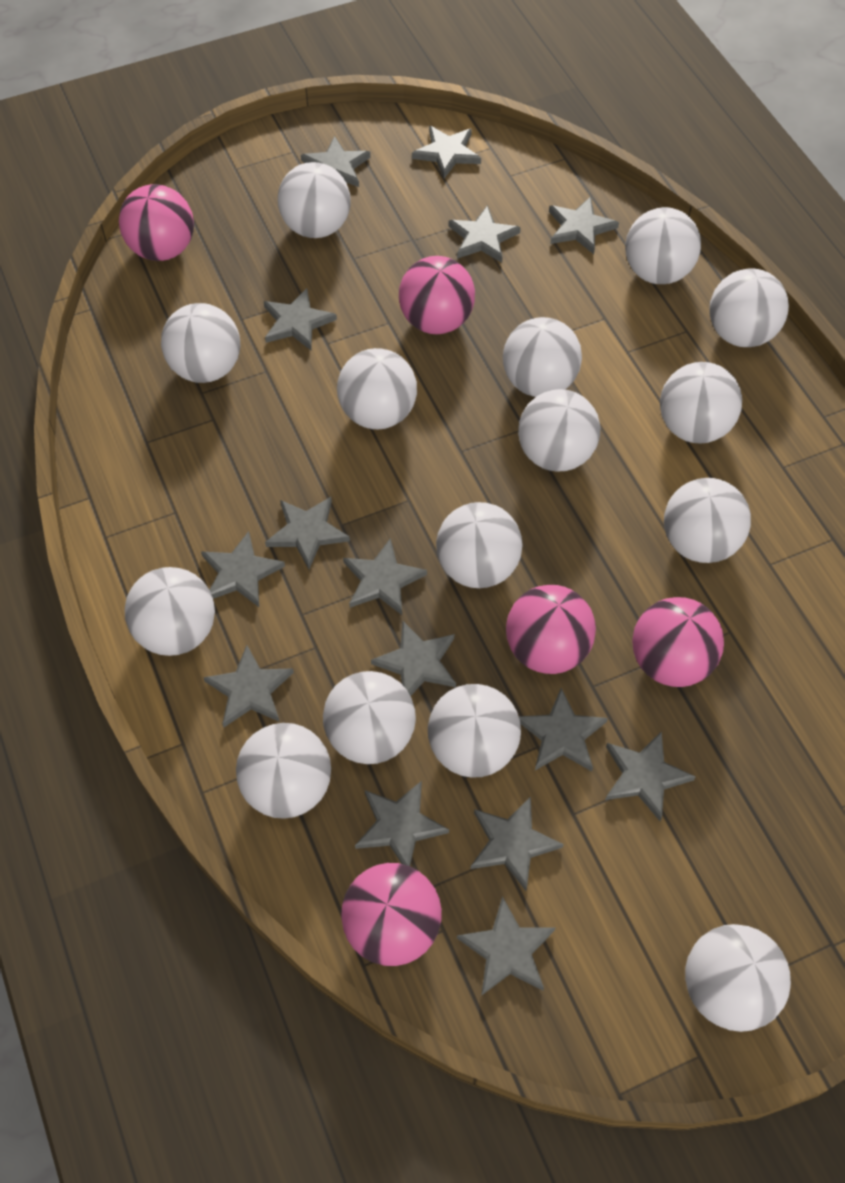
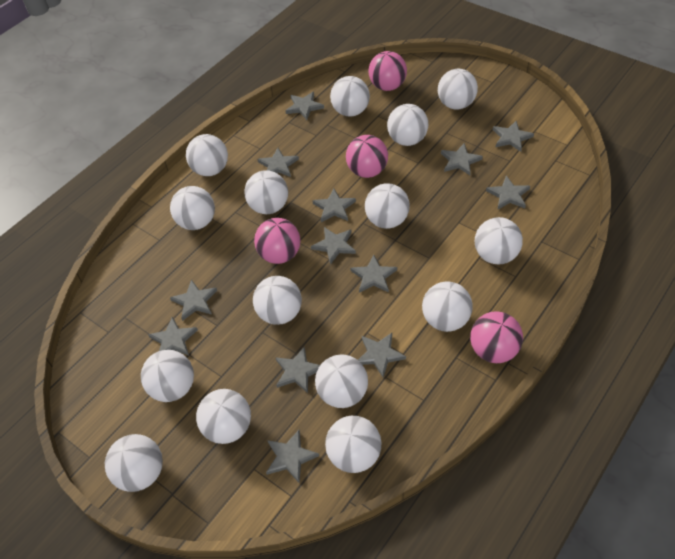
grey star: [201,531,285,607] [203,645,294,727] [263,288,337,350] [265,497,350,569] [301,136,371,187] [343,538,427,615] [355,781,449,866] [371,621,456,696] [412,126,481,179] [449,205,521,263] [457,896,555,996] [470,797,564,891] [519,688,608,771] [549,197,619,254] [605,731,696,821] = 15 -> [148,317,198,356] [170,280,217,321] [257,148,299,177] [266,430,319,483] [275,347,320,393] [286,92,324,120] [311,227,356,265] [312,189,356,222] [350,255,397,293] [358,333,406,377] [441,143,483,175] [486,176,530,209] [493,121,534,152] = 13
pink ball: [119,184,194,261] [341,863,442,966] [399,256,475,334] [506,585,596,674] [632,597,724,687] = 5 -> [254,218,301,264] [346,135,388,178] [369,51,407,91] [470,311,523,363] = 4

